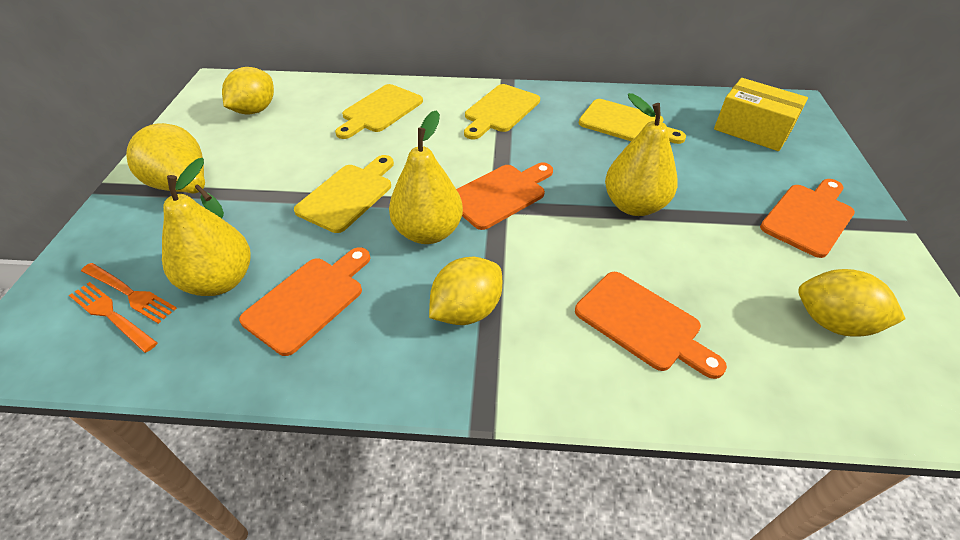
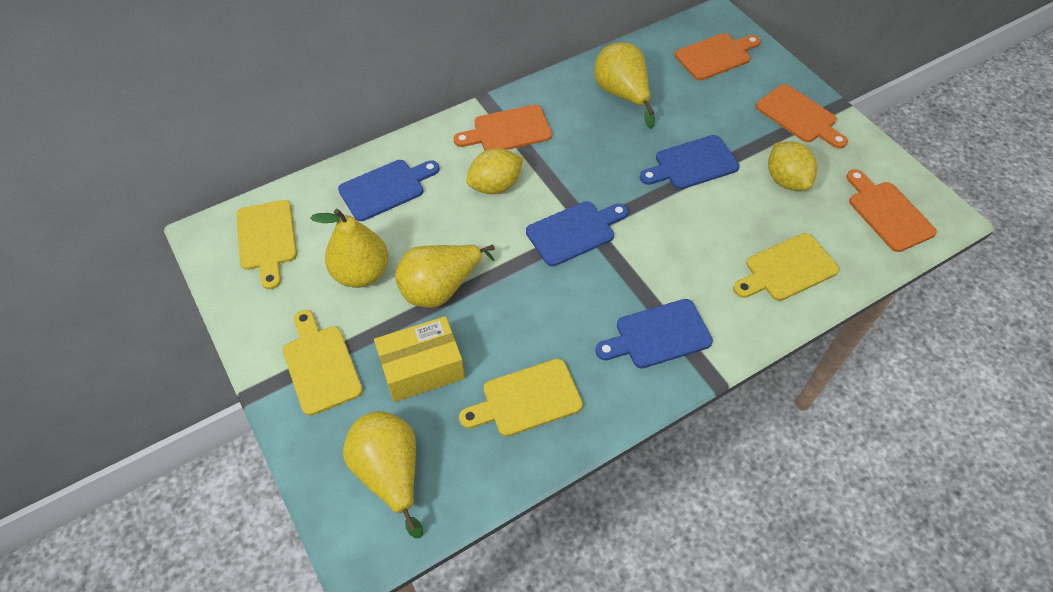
blue cutting board: none = 0 -> [338,160,439,221] [526,201,628,267] [595,299,713,368] [640,135,739,189] = 4
orange fork: [69,282,157,353] [81,263,177,324] = 2 -> none = 0
yellow lemon: [222,67,274,115] [429,257,502,325] [798,269,905,337] = 3 -> [466,148,524,194] [768,141,817,191] = 2

